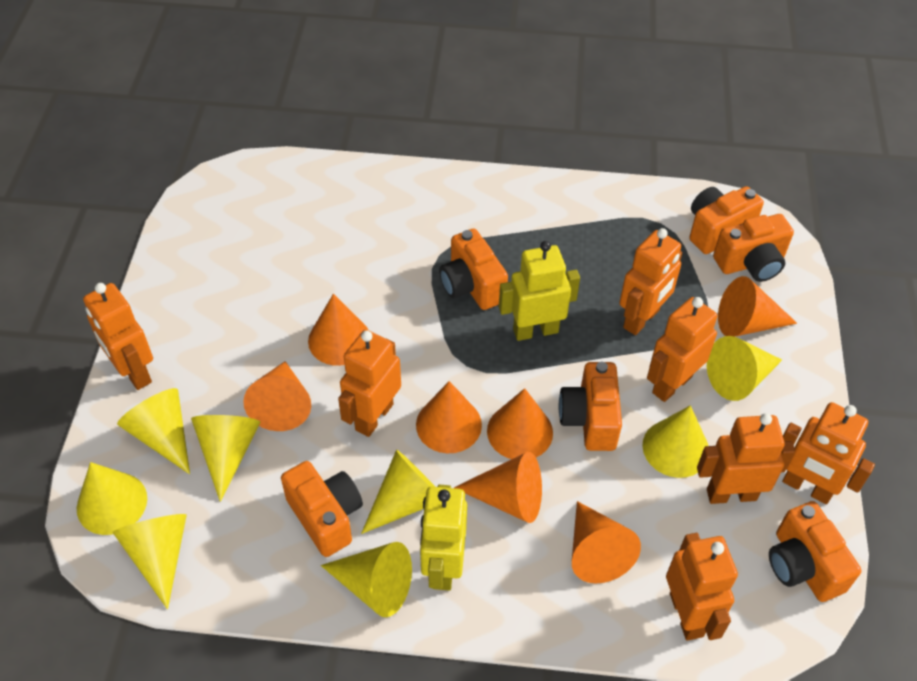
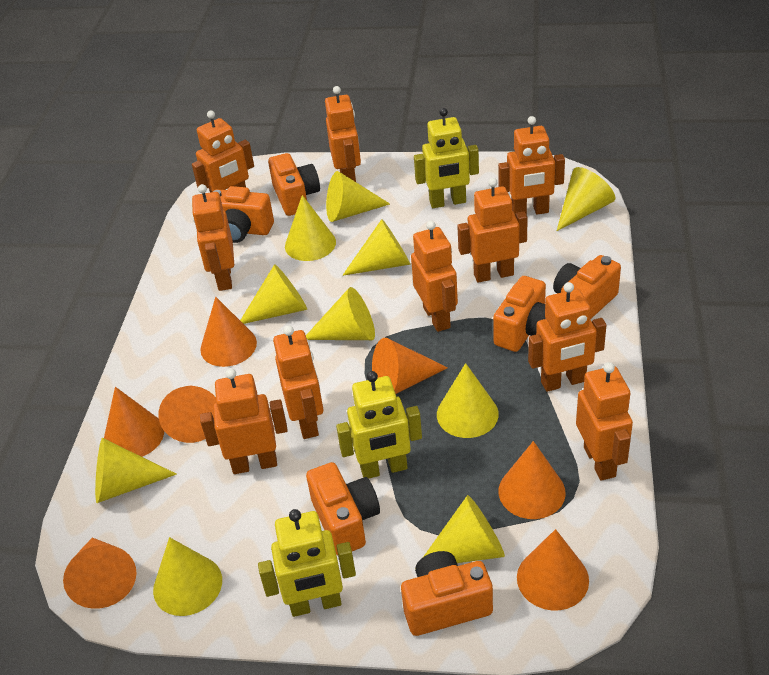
orange robot: [83,283,153,390] [338,330,401,437] [619,228,682,335] [647,297,717,402] [666,533,738,641] [697,413,795,504] [782,402,875,504] = 7 -> [192,110,254,192] [192,184,234,291] [200,368,288,474] [273,325,323,439] [325,86,361,182] [411,221,458,332] [457,178,528,283] [498,116,565,215] [528,282,606,392] [576,362,633,481] = 10
yellow cone: [77,462,147,535] [113,514,187,609] [117,388,190,474] [191,415,260,502] [321,542,412,617] [361,450,435,534] [642,405,708,478] [707,336,782,401] = 8 -> [95,438,177,503] [153,537,222,616] [240,264,307,324] [285,195,336,261] [306,287,375,340] [326,171,390,222] [343,219,410,276] [423,495,505,563] [437,363,499,438] [557,167,615,231] = 10
yellow robot: [420,485,467,590] [499,241,580,341] = 2 -> [258,509,356,617] [336,371,422,479] [414,108,479,208] = 3

